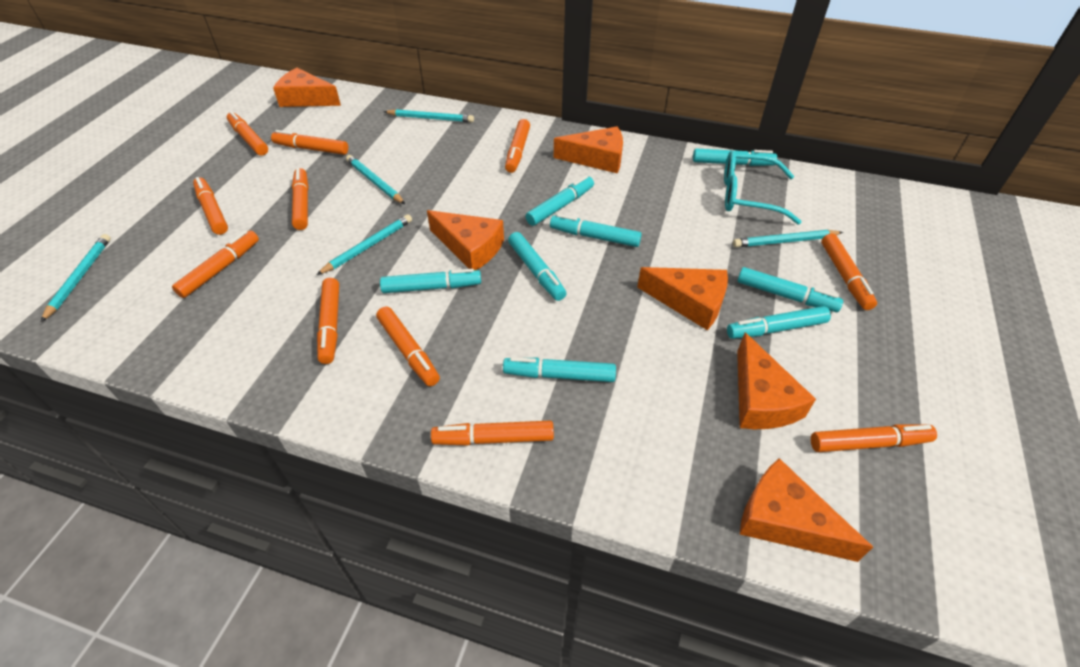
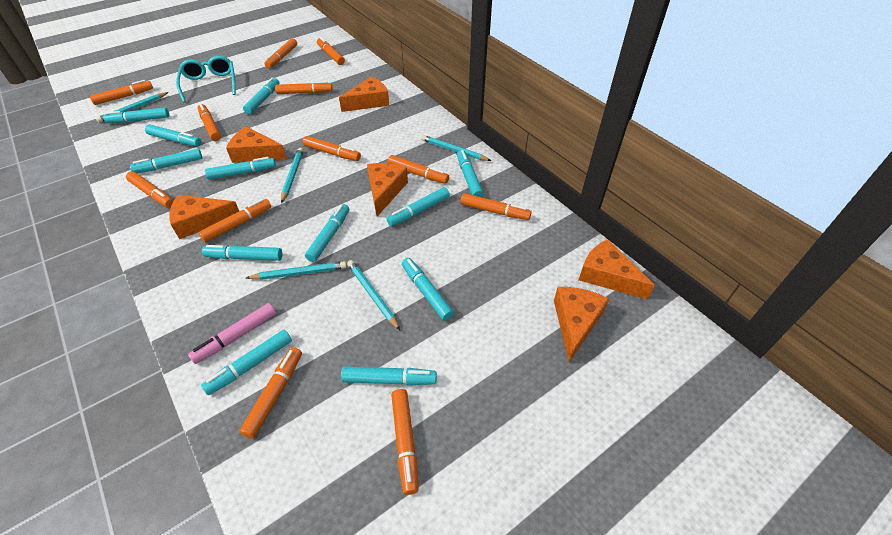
orange marker: [172,230,259,298] [193,177,228,235] [227,111,268,156] [271,130,348,155] [292,168,309,230] [317,278,339,364] [376,306,440,386] [431,421,554,446] [505,119,530,173] [811,424,937,452] [821,233,877,310] = 11 -> [90,80,153,105] [126,171,174,208] [197,103,221,141] [199,199,271,243] [239,347,302,439] [264,38,297,68] [275,81,333,94] [303,136,361,161] [317,37,345,65] [388,155,449,184] [391,389,419,495] [460,193,532,220] = 12
pink marker: none = 0 -> [188,303,276,364] = 1
turquoise marker: [380,269,481,293] [503,357,616,382] [508,232,567,301] [525,176,594,226] [550,214,642,247] [693,148,777,166] [727,306,831,339] [737,267,843,312] = 8 -> [103,108,169,123] [130,149,202,173] [145,125,201,146] [201,330,292,395] [202,245,282,261] [205,157,276,180] [243,77,279,114] [305,204,349,262] [341,366,437,385] [387,187,450,226] [402,258,454,321] [457,150,483,197] = 12

